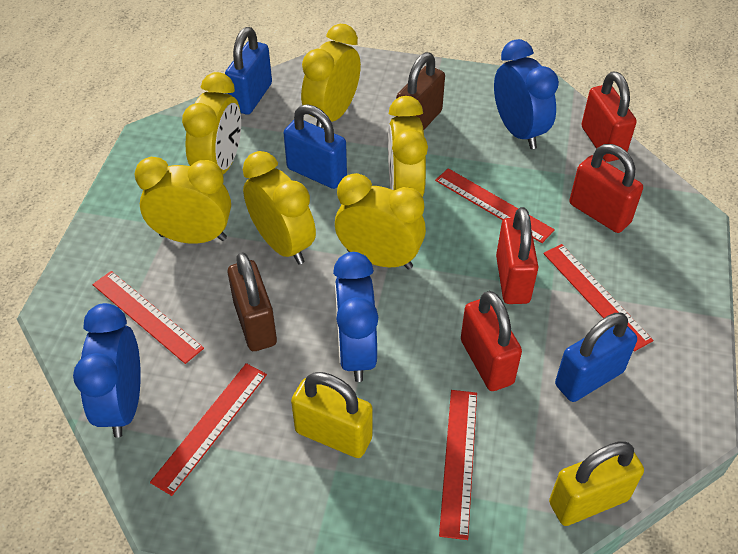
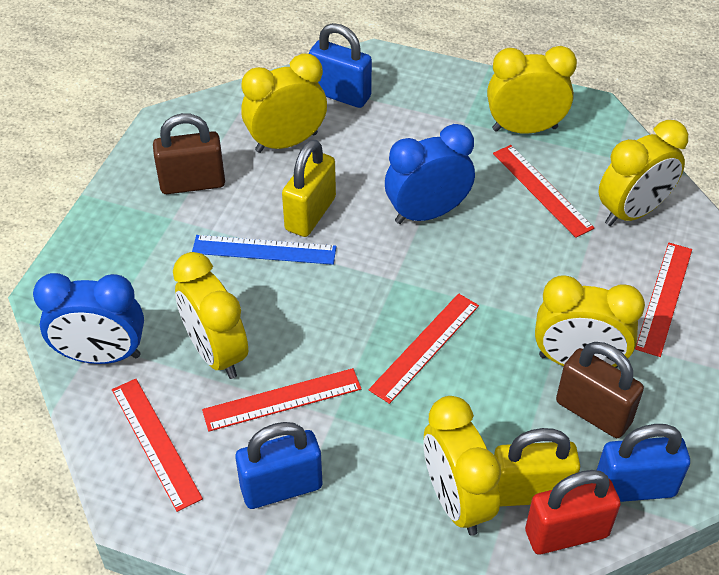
blue clock: [73,303,141,438] [333,252,378,382] [494,39,559,149] = 3 -> [33,273,144,364] [385,124,475,224] = 2
blue ruler: none = 0 -> [192,235,336,265] = 1
red padlock: [461,291,522,391] [496,207,538,304] [570,144,643,233] [582,71,637,162] = 4 -> [525,470,621,554] = 1

